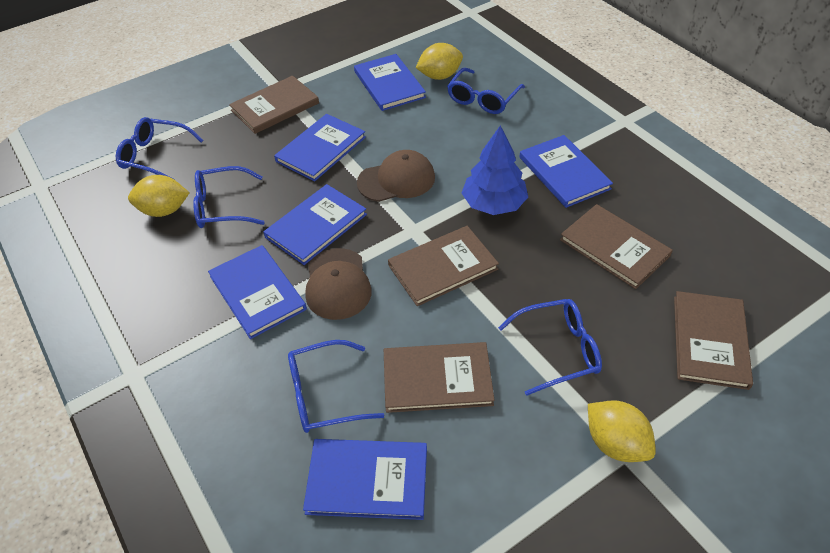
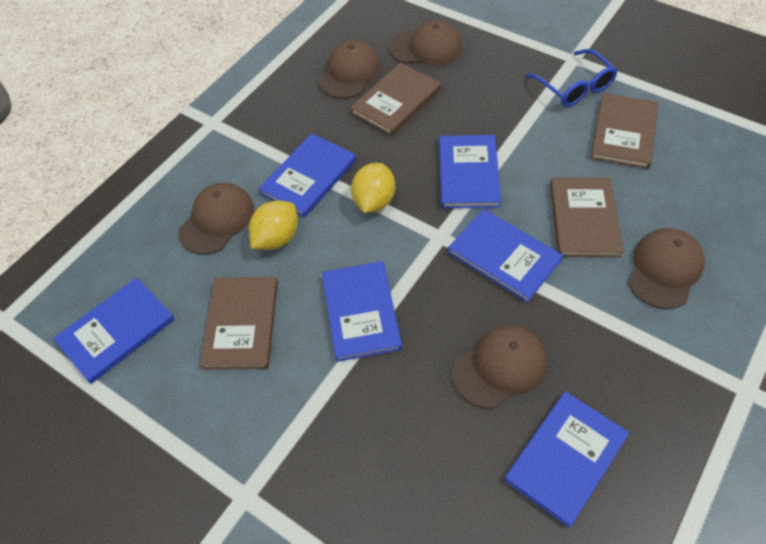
blue glasses: [116,117,203,180] [193,166,265,228] [288,340,384,433] [447,68,525,114] [498,299,602,396] = 5 -> [525,49,618,107] = 1
blue tree: [462,125,528,215] = 1 -> none = 0
brown book: [229,76,319,134] [384,342,495,413] [388,226,499,306] [560,204,673,289] [674,291,753,390] = 5 -> [200,277,278,370] [350,63,441,136] [550,178,624,257] [591,93,658,169] = 4
brown cap: [305,248,372,320] [357,150,435,202] = 2 -> [178,183,255,255] [319,40,380,99] [390,21,462,66] [453,325,547,408] [628,228,705,309] = 5
yellow lemon: [128,175,189,217] [416,43,463,80] [588,400,656,462] = 3 -> [249,201,298,250] [351,163,395,213] = 2

